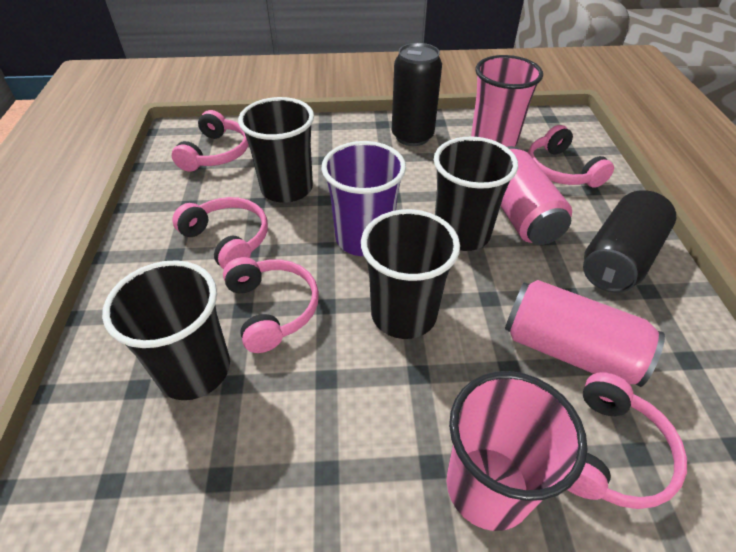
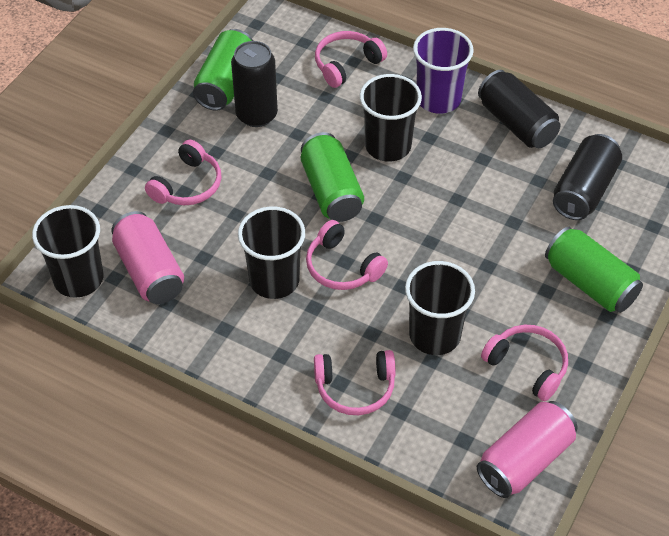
black can: [392,43,442,146] [583,190,676,293] = 2 -> [231,41,278,127] [478,70,560,148] [553,134,622,220] = 3
green can: none = 0 -> [193,29,253,111] [301,132,364,222] [545,227,643,313] = 3
pink cup: [447,371,588,531] [471,55,543,147] = 2 -> none = 0

